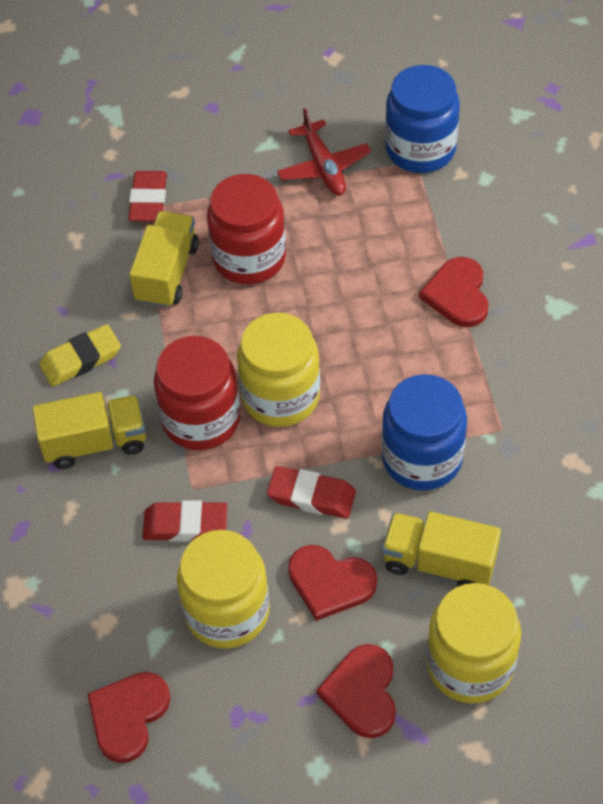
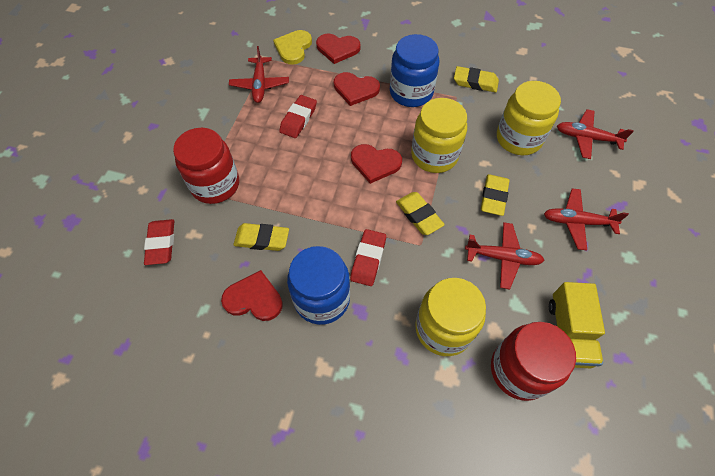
red plane: [277,108,371,195] = 1 -> [229,46,289,103] [465,222,544,289] [544,188,629,250] [557,109,634,159] = 4
yellow eraser: [39,324,121,386] = 1 -> [233,223,289,251] [396,192,445,235] [454,66,499,92] [481,174,510,216] = 4
yellow heart: none = 0 -> [273,30,312,65] = 1
yellow truck: [33,392,146,469] [129,211,199,308] [382,512,501,587] = 3 -> [549,282,605,368] = 1

